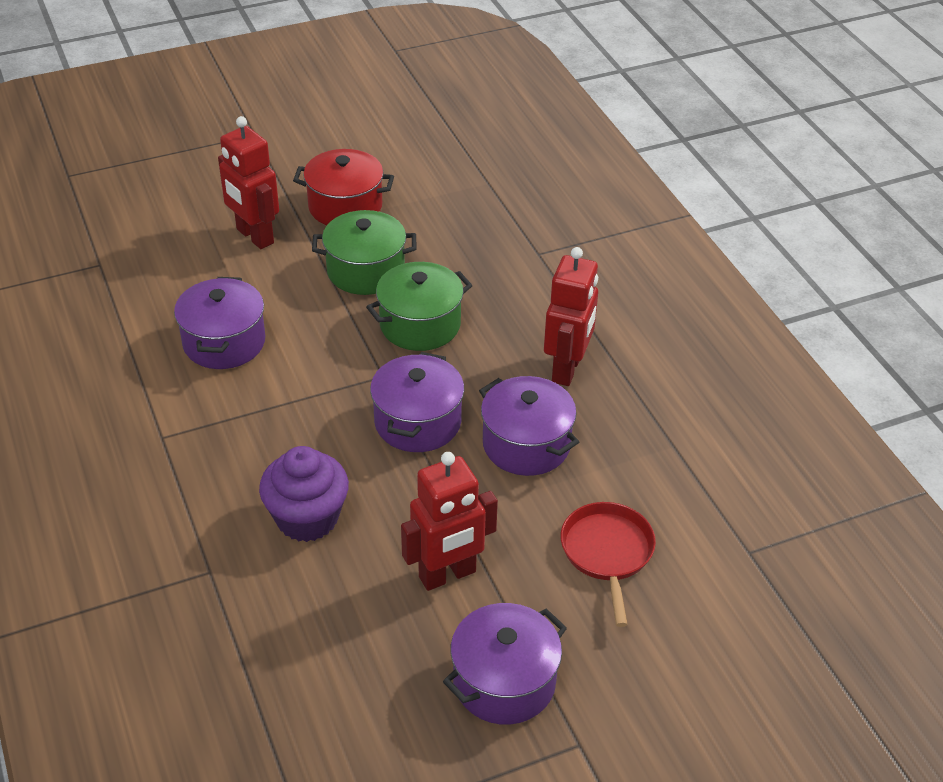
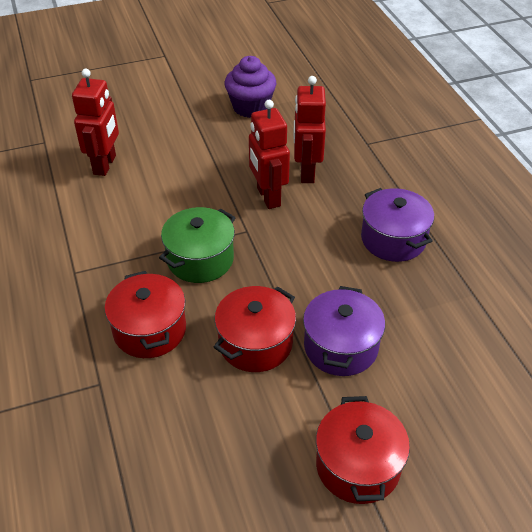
green pot: [312,210,416,295] [366,262,473,351] = 2 -> [159,207,236,283] = 1
purple pot: [174,277,265,369] [370,352,464,452] [443,603,567,725] [479,376,579,476] = 4 -> [303,286,385,376] [361,188,434,262] = 2
red pan: [561,502,656,627] = 1 -> none = 0
red pot: [293,149,394,225] = 1 -> [105,271,186,358] [214,286,296,372] [316,396,410,504] = 3

